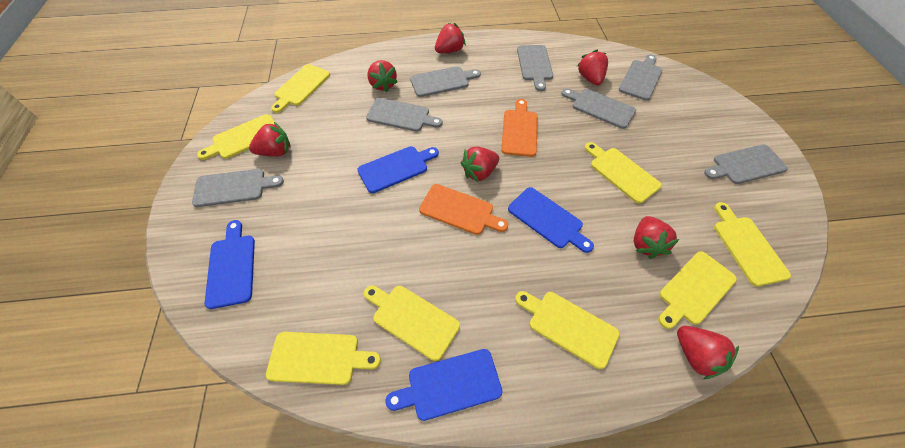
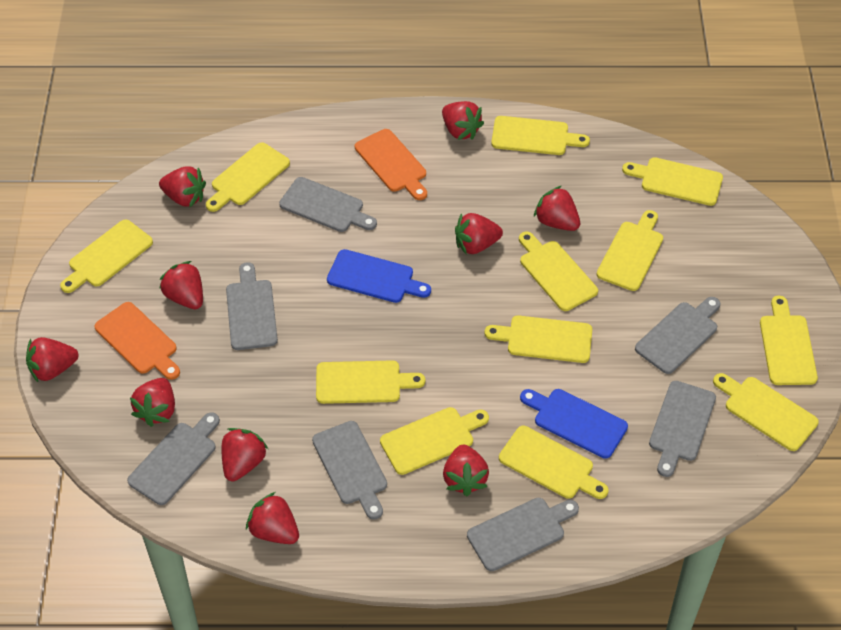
blue cutting board: [205,220,255,309] [357,146,439,193] [386,349,502,421] [508,187,594,253] = 4 -> [327,249,431,303] [520,389,628,459] = 2
red strawberry: [249,122,291,157] [367,60,398,92] [435,23,466,53] [461,146,499,182] [577,50,608,86] [634,216,680,259] [677,326,739,379] = 7 -> [26,337,79,382] [130,378,175,427] [159,166,206,207] [159,261,203,309] [222,428,268,481] [246,492,299,544] [442,101,484,140] [443,445,489,496] [455,213,503,255] [534,186,580,231] = 10
yellow cutting board: [197,114,275,160] [266,332,381,385] [271,64,330,113] [364,285,460,361] [515,291,620,369] [585,142,662,204] [658,251,737,329] [714,202,791,287] = 8 -> [60,219,153,293] [206,142,290,212] [316,360,425,404] [380,407,489,475] [484,315,592,363] [491,116,590,155] [499,426,609,499] [519,232,598,311] [596,210,663,291] [622,157,723,206] [713,373,819,451] [760,296,818,385] = 12

